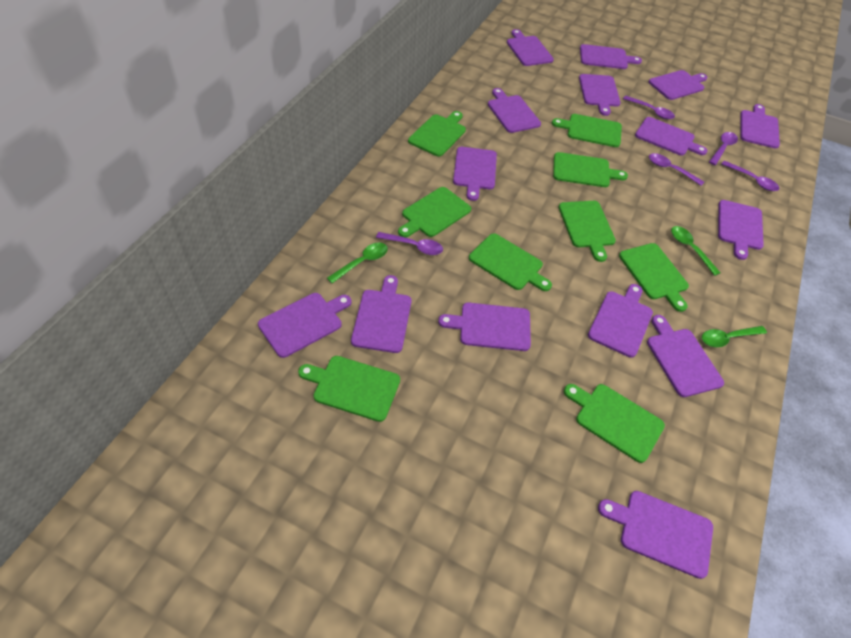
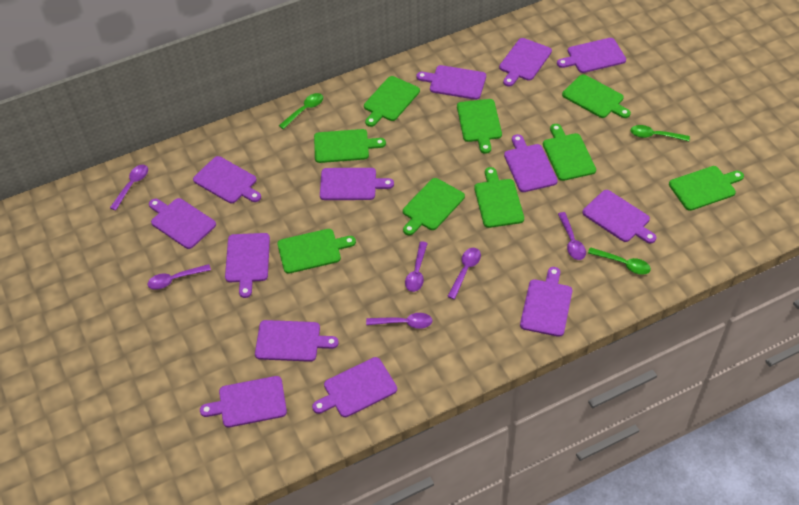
purple cutting board: [258,293,351,358] [351,275,412,353] [438,302,531,351] [453,147,497,201] [488,88,541,133] [507,29,554,66] [579,74,621,116] [580,44,642,69] [588,284,653,358] [598,491,713,579] [635,117,707,156] [647,315,724,397] [649,70,708,100] [718,200,764,260] [740,104,780,149] = 15 -> [149,198,216,249] [193,156,261,203] [200,376,287,428] [225,233,270,298] [255,320,339,362] [312,357,397,417] [320,168,394,200] [417,65,486,100] [499,38,552,87] [504,134,558,192] [520,267,572,337] [557,38,626,73] [583,190,656,244] = 13
purple spoon: [376,232,443,255] [623,96,675,119] [649,153,704,186] [709,132,738,165] [721,160,779,191] = 5 -> [110,165,148,210] [147,264,211,290] [366,313,432,329] [405,242,428,292] [447,248,481,299] [558,212,586,260] = 6

